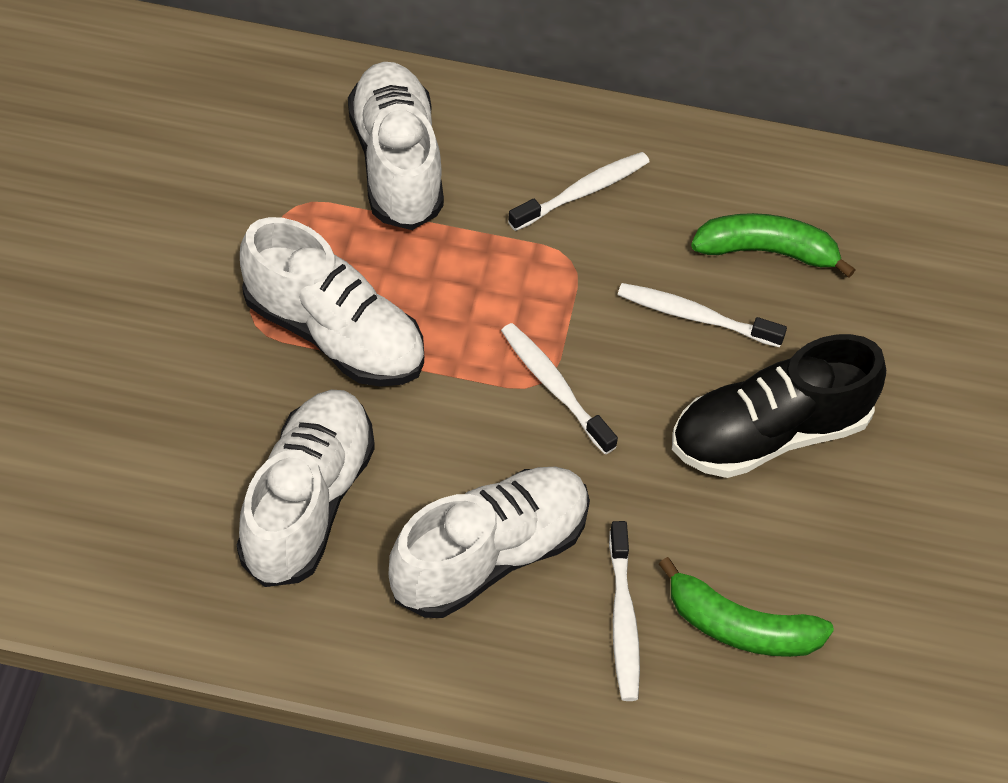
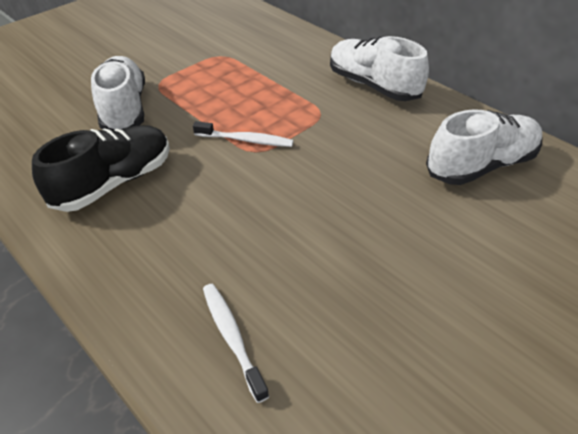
green banana: [659,557,834,657] [691,213,855,278] = 2 -> none = 0
white shoe: [237,389,375,587] [240,217,424,387] [348,62,444,230] [388,467,590,618] = 4 -> [91,56,145,131] [330,36,429,101] [426,109,542,185] = 3
white toothbrush: [501,323,618,454] [508,152,650,231] [609,521,640,701] [618,283,787,348] = 4 -> [193,121,294,147] [203,284,269,403] = 2

